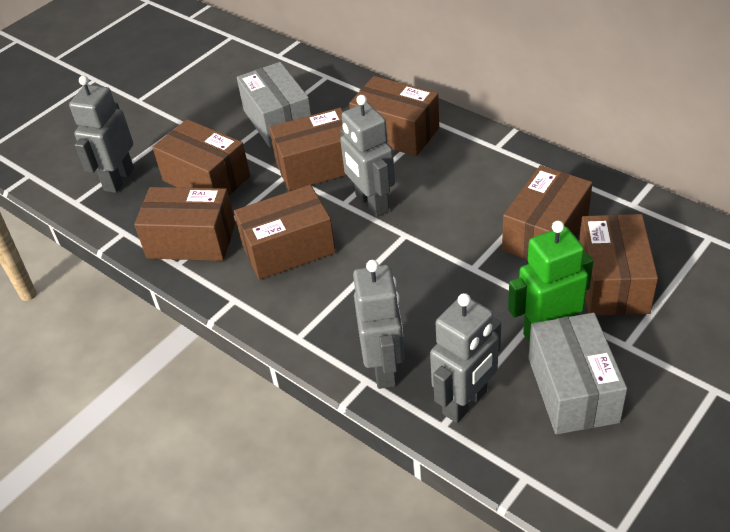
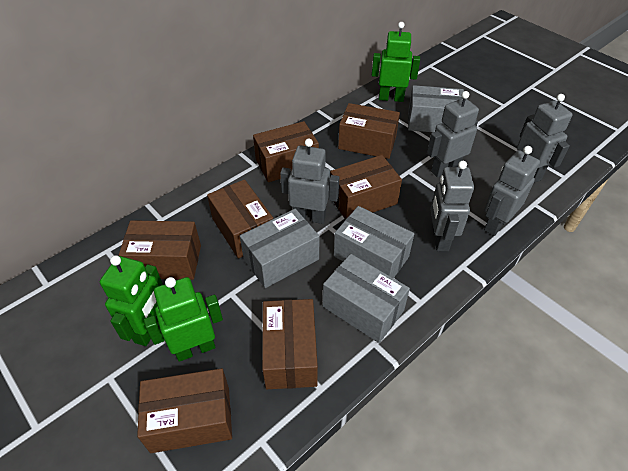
green robot: [508,221,593,343] = 1 -> [100,255,163,346] [144,277,223,362] [372,22,420,102] = 3
grey box: [237,62,311,147] [529,313,627,434] = 2 -> [240,209,320,288] [323,254,410,343] [334,206,414,278] [408,85,464,132] = 4
grey robot: [69,75,134,193] [340,95,395,217] [353,260,405,389] [430,293,501,423] = 4 -> [280,138,339,224] [427,91,479,178] [430,161,474,251] [484,146,540,236] [517,94,573,183] = 5

